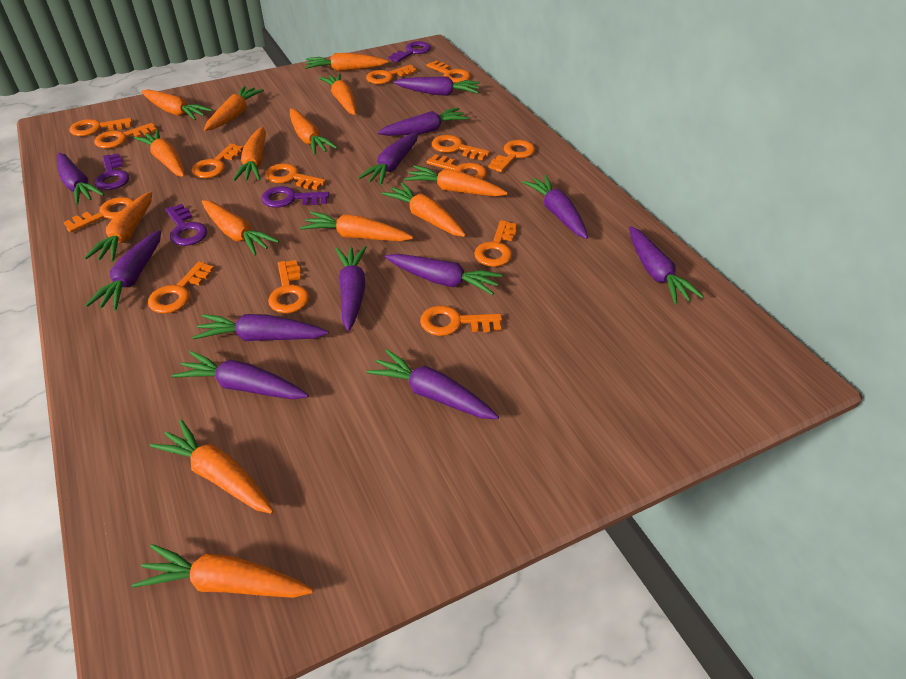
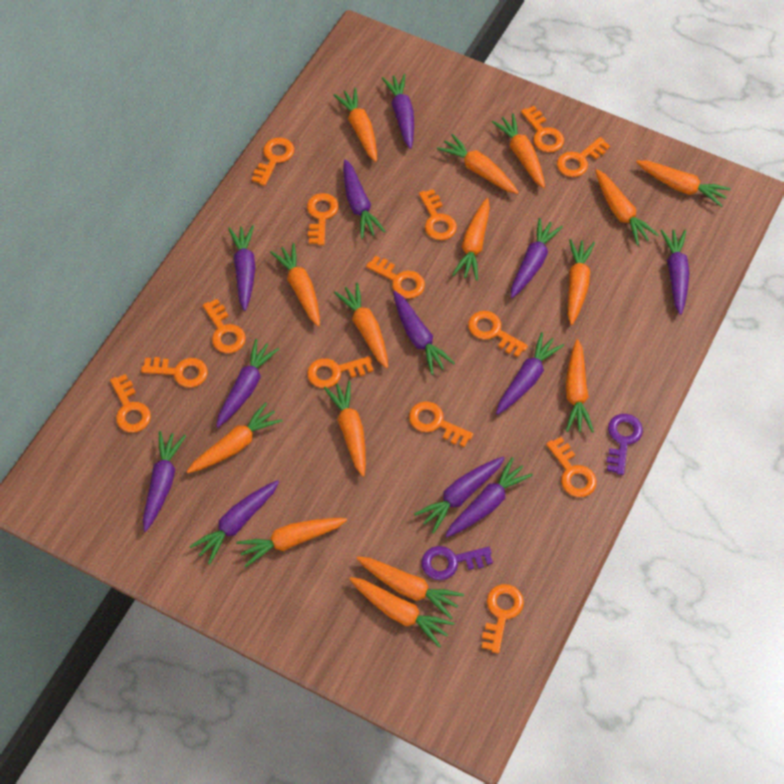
orange carrot: [84,192,152,262] [132,544,314,598] [134,129,185,177] [141,89,212,120] [150,420,274,514] [202,200,279,255] [204,86,264,131] [233,127,266,181] [290,108,338,155] [300,211,413,241] [305,53,388,71] [319,73,357,115] [382,182,466,237] [404,165,508,196] = 14 -> [187,402,282,473] [236,518,347,567] [270,243,320,327] [324,381,366,477] [333,88,377,162] [334,283,388,368] [349,577,454,648] [356,557,464,619] [437,134,519,194] [452,198,490,281] [492,113,545,188] [566,339,594,433] [568,239,595,325] [595,169,658,246] [636,160,731,207] = 15
purple key: [94,153,130,190] [165,204,208,246] [261,186,329,208] [389,41,431,63] = 4 -> [421,546,493,580] [607,414,643,475] = 2

